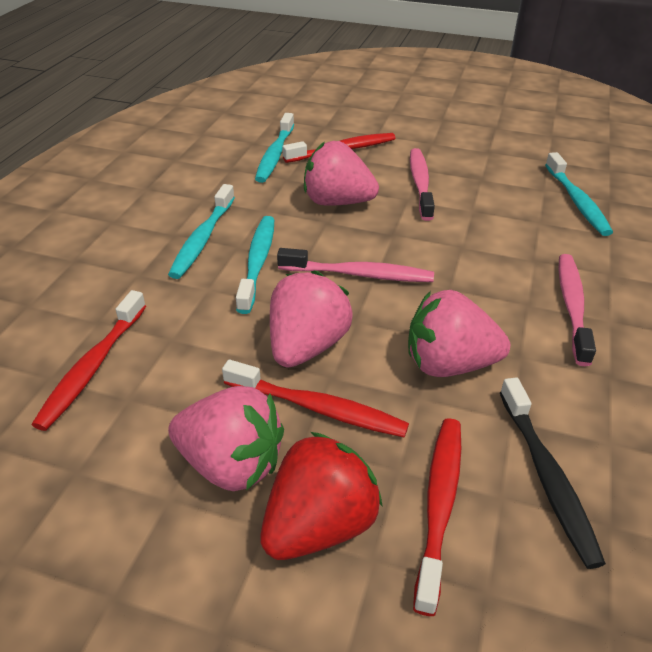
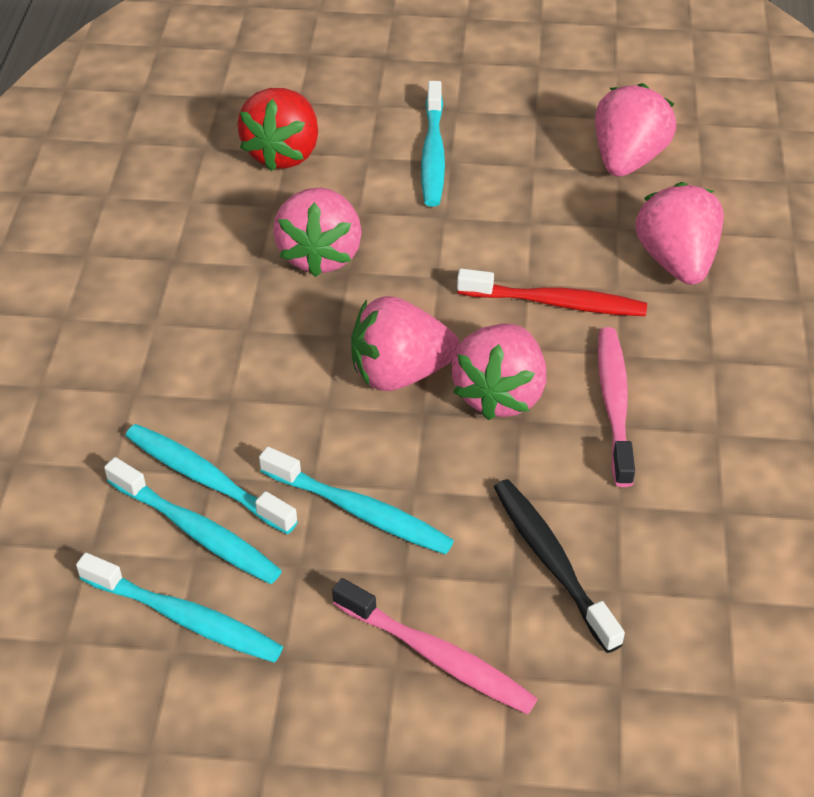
pink strawberry: [168,386,284,491] [270,270,353,367] [304,141,379,206] [408,290,510,377] = 4 -> [273,188,362,277] [351,296,460,391] [451,324,546,420] [595,83,676,177] [635,182,724,285] = 5
pink toothbrush: [277,248,434,282] [410,148,435,221] [558,254,596,366] = 3 -> [332,578,538,714] [598,327,635,487] = 2
red toothbrush: [32,290,146,431] [222,360,409,437] [282,133,396,163] [413,418,461,616] = 4 -> [457,269,647,316] = 1
turquoise toothbrush: [168,184,235,279] [236,216,274,314] [255,113,294,183] [545,152,613,236] = 4 -> [76,553,283,663] [104,457,282,584] [125,424,298,534] [259,447,454,555] [421,81,445,207] = 5

